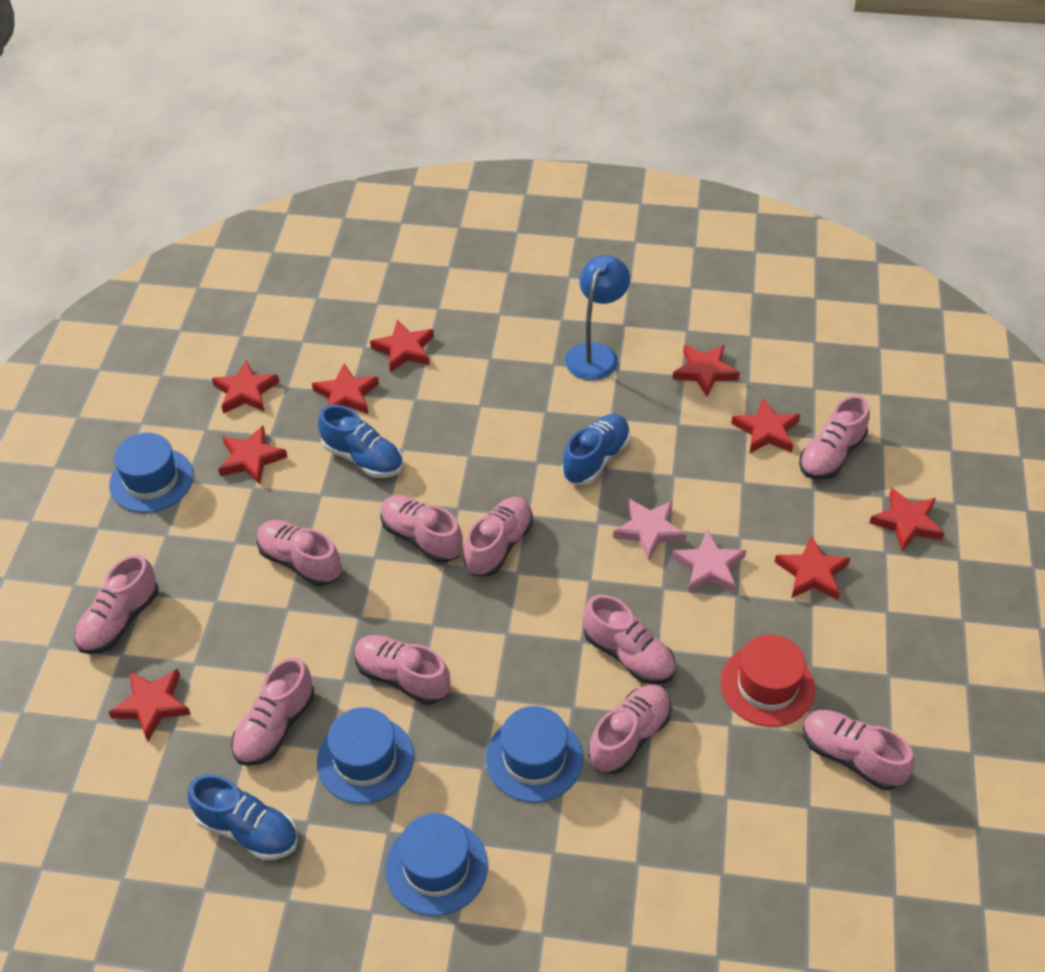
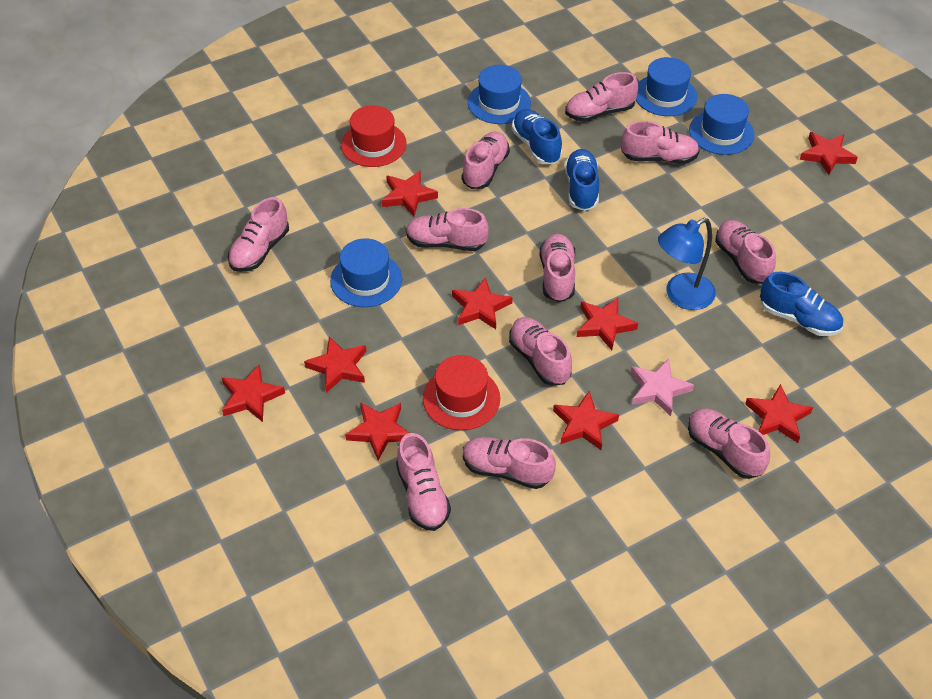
pink shoe: [75,554,159,654] [231,657,315,766] [257,520,342,586] [355,635,450,705] [380,495,463,563] [463,497,533,576] [583,595,675,685] [588,685,672,774] [799,395,870,479] [803,710,914,790] = 10 -> [228,197,289,272] [396,433,451,531] [406,208,489,251] [462,132,510,189] [463,437,556,489] [509,317,572,386] [540,234,575,302] [565,72,639,122] [621,121,700,164] [688,408,770,479] [715,220,776,284] = 11
pink star: [613,499,686,561] [672,529,746,593] = 2 -> [631,358,694,416] = 1
red hat: [720,635,815,727] = 1 -> [341,105,407,167] [423,355,500,430] = 2

